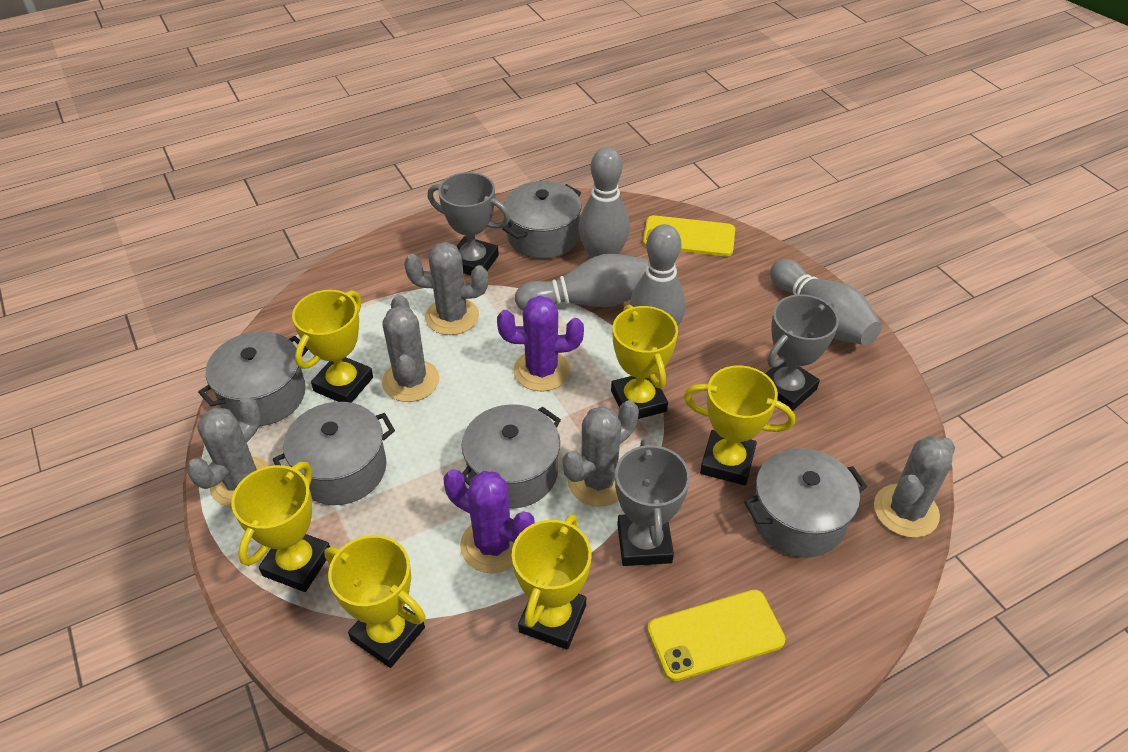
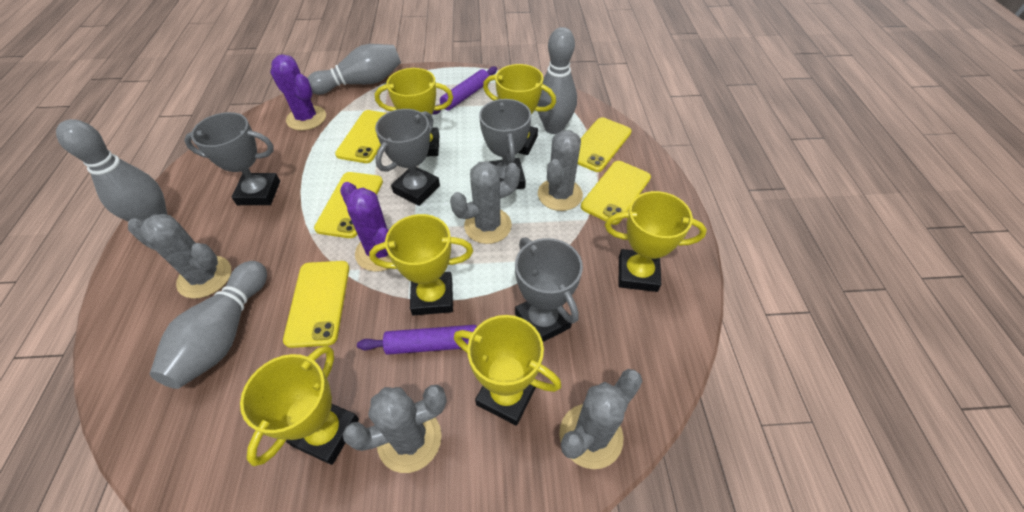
grey pot: [198,331,308,426] [273,402,395,505] [462,404,561,508] [502,181,581,259] [744,448,867,558] = 5 -> none = 0
grey trophy: [428,172,510,275] [615,439,690,566] [765,294,839,411] = 3 -> [184,112,280,205] [375,109,440,206] [479,99,531,190] [515,238,583,342] = 4
purple rolling pin: none = 0 -> [357,325,477,355] [432,66,497,114] = 2
yellow phone: [643,215,735,256] [647,590,785,681] = 2 -> [283,261,349,348] [314,172,383,238] [335,110,386,163] [578,117,631,172] [581,161,651,225] = 5

